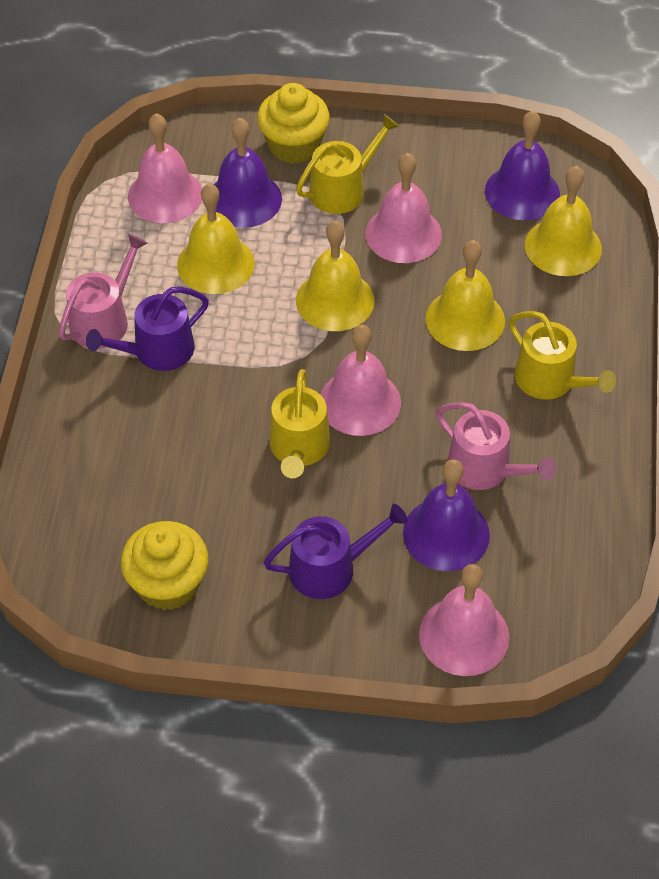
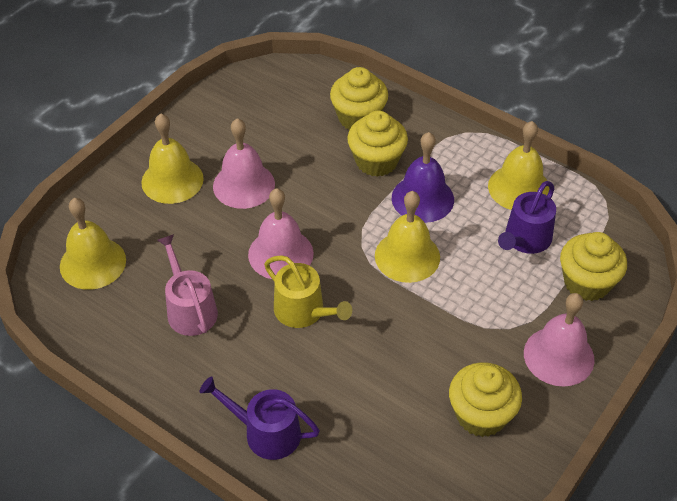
pink bell: [128,113,202,223] [320,325,401,436] [366,153,442,263] [419,564,509,676] = 4 -> [213,118,275,209] [248,188,314,279] [524,293,595,387] = 3
pink watering can: [59,234,147,349] [436,402,556,490] = 2 -> [157,234,218,336] = 1
purple bell: [214,117,282,228] [403,459,490,571] [485,110,560,220] = 3 -> [392,132,454,223] = 1
yellow cupcake: [121,521,208,610] [257,83,330,164] = 2 -> [330,67,388,130] [347,111,408,177] [449,362,522,437] [560,232,627,301] = 4
yellow watering can: [269,369,330,478] [296,114,400,214] [509,311,616,400] = 3 -> [264,255,352,328] = 1

